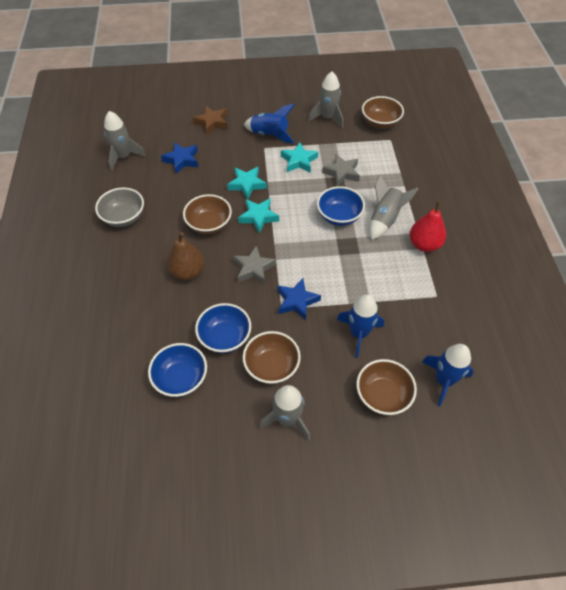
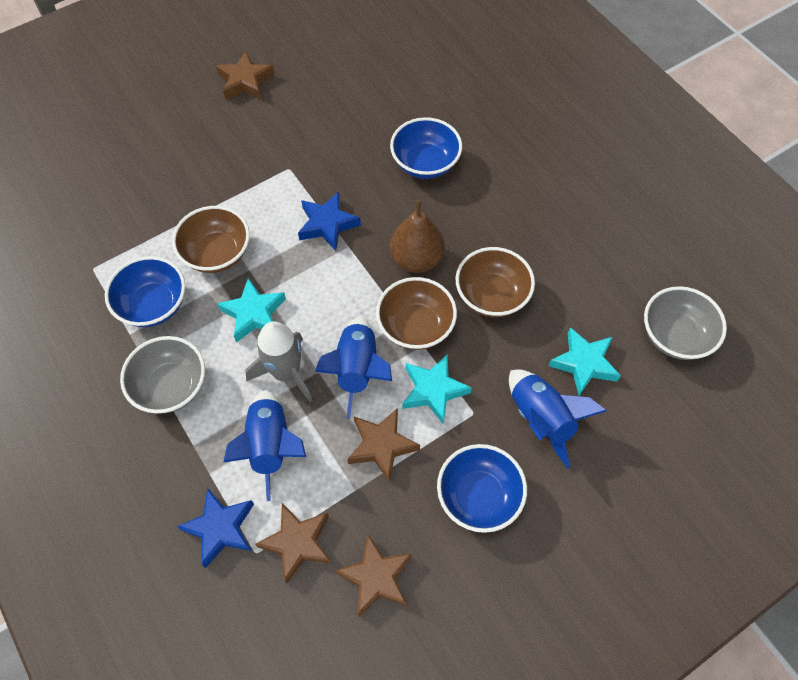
brown bowl: [183,194,232,235] [243,331,301,384] [356,359,417,415] [362,96,404,129] = 4 -> [172,206,250,273] [376,277,457,350] [456,247,535,317] = 3
brown star: [193,106,228,134] = 1 -> [216,51,275,100] [255,503,332,583] [334,534,412,617] [347,408,420,482] = 4
grey bowl: [95,187,144,227] = 1 -> [120,336,205,414] [644,286,727,360] = 2
grey rocket: [104,111,146,171] [259,385,310,441] [308,72,344,128] [369,175,418,240] = 4 -> [245,321,312,402] = 1
grey star: [233,245,276,285] [322,154,360,186] = 2 -> none = 0
red pear: [410,201,446,252] = 1 -> none = 0

